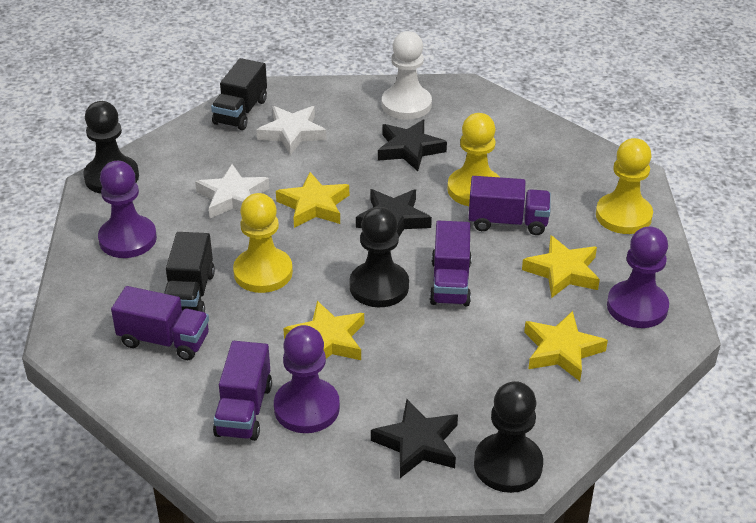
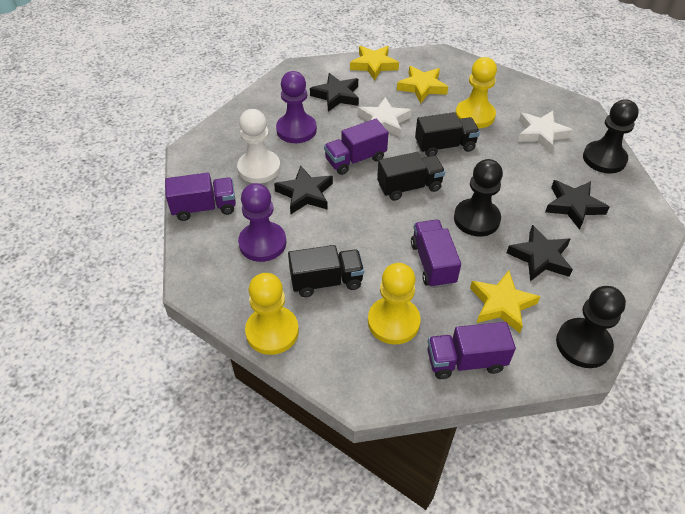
black star: [356,189,432,237] [371,399,458,478] [378,120,447,171] = 3 -> [274,166,333,214] [310,73,359,112] [507,225,573,281] [545,180,610,230] = 4
black truck: [164,232,215,313] [211,58,267,130] = 2 -> [288,245,364,297] [377,152,445,201] [415,112,480,157] = 3
purple pawn: [98,161,157,258] [274,325,340,433] [607,226,669,328] = 3 -> [238,183,286,262] [276,71,317,143] = 2
yellow star: [276,172,349,228] [283,301,364,360] [522,235,600,298] [524,311,608,381] = 4 -> [350,46,399,80] [397,66,448,103] [470,271,540,333] = 3

